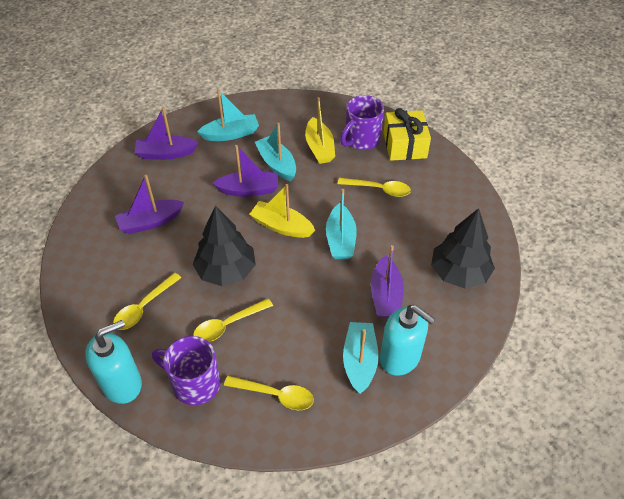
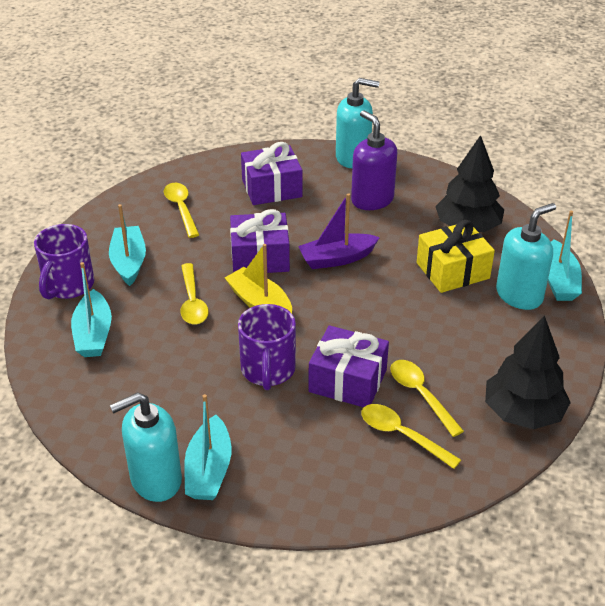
purple boat: [115,175,184,234] [135,107,198,160] [213,145,278,197] [371,245,404,318] = 4 -> [298,193,380,269] = 1
purple gift: none = 0 -> [230,209,290,273] [241,142,302,205] [308,325,389,407] = 3
purple soap dispenser: none = 0 -> [351,110,397,210] = 1
turquoise soap dispenser: [85,320,142,404] [380,305,435,376] = 2 -> [110,392,182,502] [336,78,379,168] [496,203,556,310] = 3
yellow boat: [249,184,315,238] [305,97,335,164] = 2 -> [225,244,292,313] = 1

